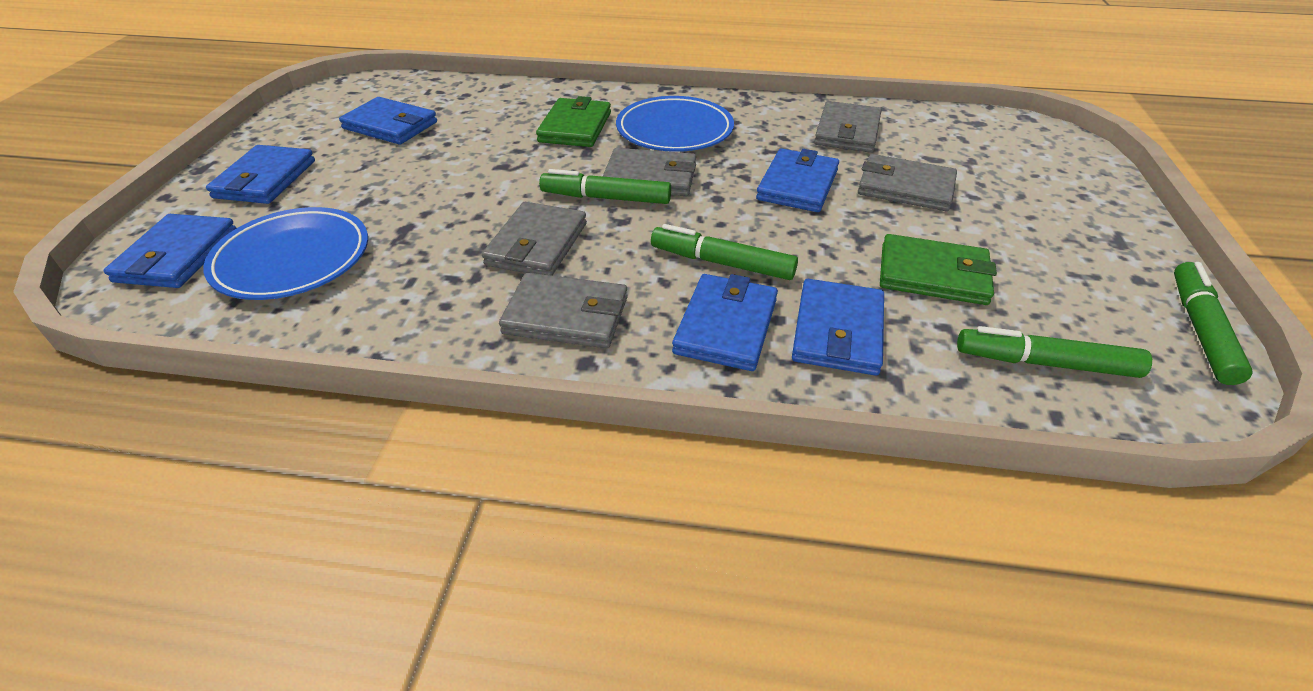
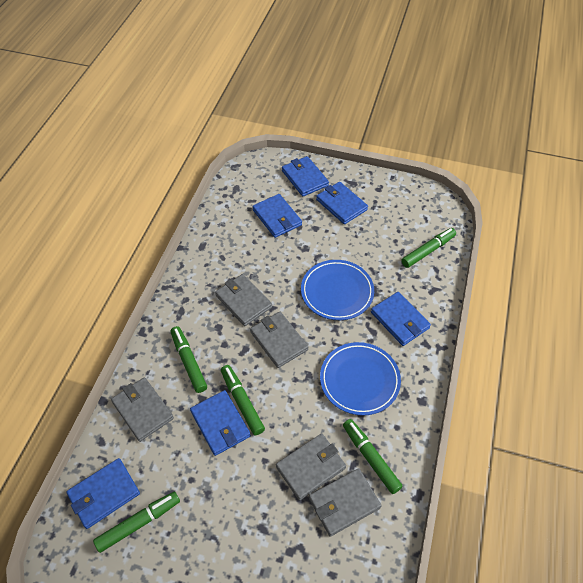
green marker: [539,169,671,204] [651,224,798,280] [957,326,1152,378] [1174,262,1253,385] = 4 -> [93,491,180,553] [171,326,207,393] [221,365,265,435] [343,419,403,494] [401,228,456,268] = 5
green wallet: [536,96,611,147] [880,234,997,305] = 2 -> none = 0

